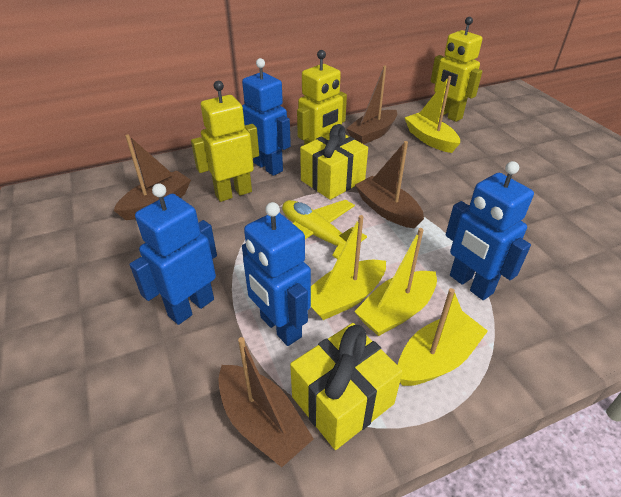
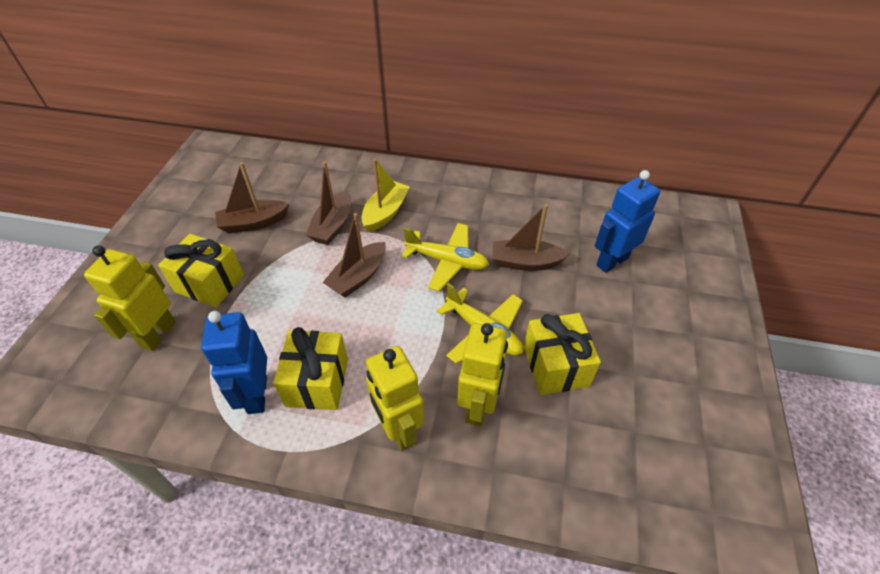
blue robot: [129,183,217,325] [242,58,291,176] [242,202,311,346] [445,161,534,300] = 4 -> [201,311,267,414] [595,170,660,273] = 2
yellow boat: [311,215,386,320] [354,228,437,336] [398,288,488,386] [405,76,460,153] = 4 -> [362,159,410,232] = 1
yellow gift: [290,323,403,450] [300,124,368,200] = 2 -> [158,234,244,307] [273,327,348,410] [524,313,601,395] = 3
yellow plane: [282,200,367,259] = 1 -> [402,223,489,291] [437,283,523,364] = 2

